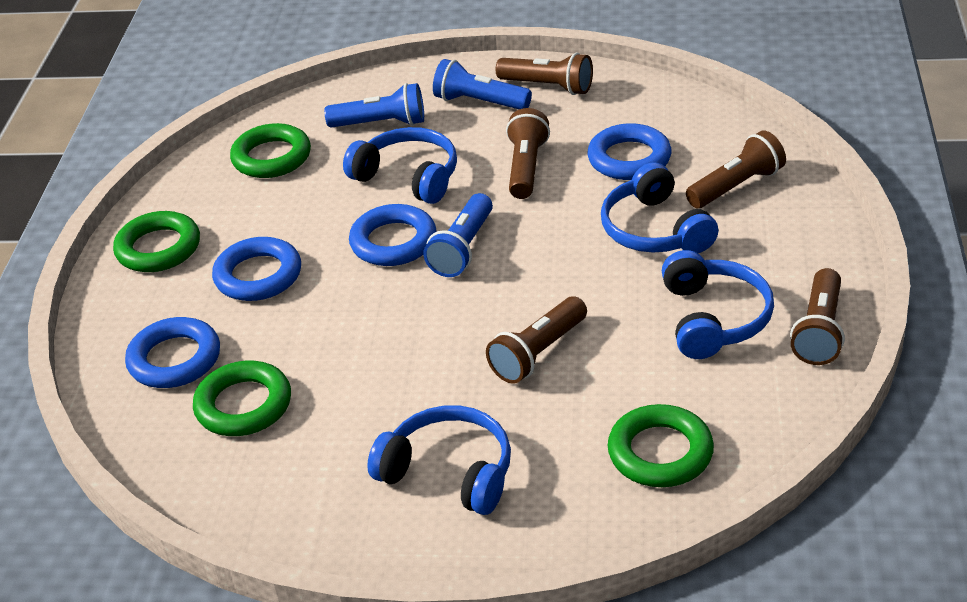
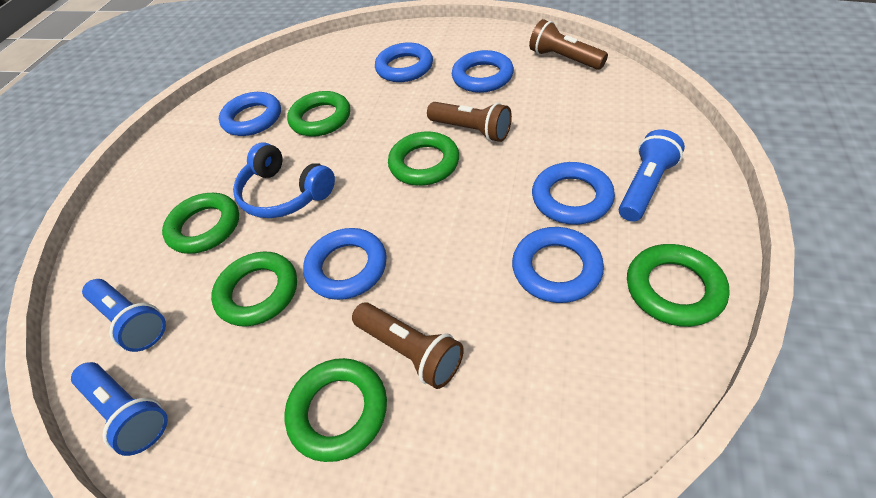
blue headphones: [343,127,457,204] [367,405,511,515] [601,162,718,253] [662,250,774,359] = 4 -> [233,142,335,218] = 1
blue ring: [125,317,220,388] [212,237,301,301] [349,204,437,266] [587,123,672,180] = 4 -> [219,92,281,136] [303,228,387,300] [375,42,433,82] [452,50,514,93] [512,227,604,303] [532,162,615,225] = 6
brown flashlight: [486,296,587,384] [496,53,593,95] [506,108,550,199] [686,130,786,208] [790,268,845,365] = 5 -> [352,302,464,389] [427,102,512,142] [529,19,608,70] = 3
green ring: [113,211,200,272] [193,361,291,436] [230,123,311,178] [608,404,714,487] = 4 -> [162,193,239,254] [211,252,297,327] [284,358,387,462] [287,91,350,137] [388,131,459,186] [627,244,730,327] = 6

